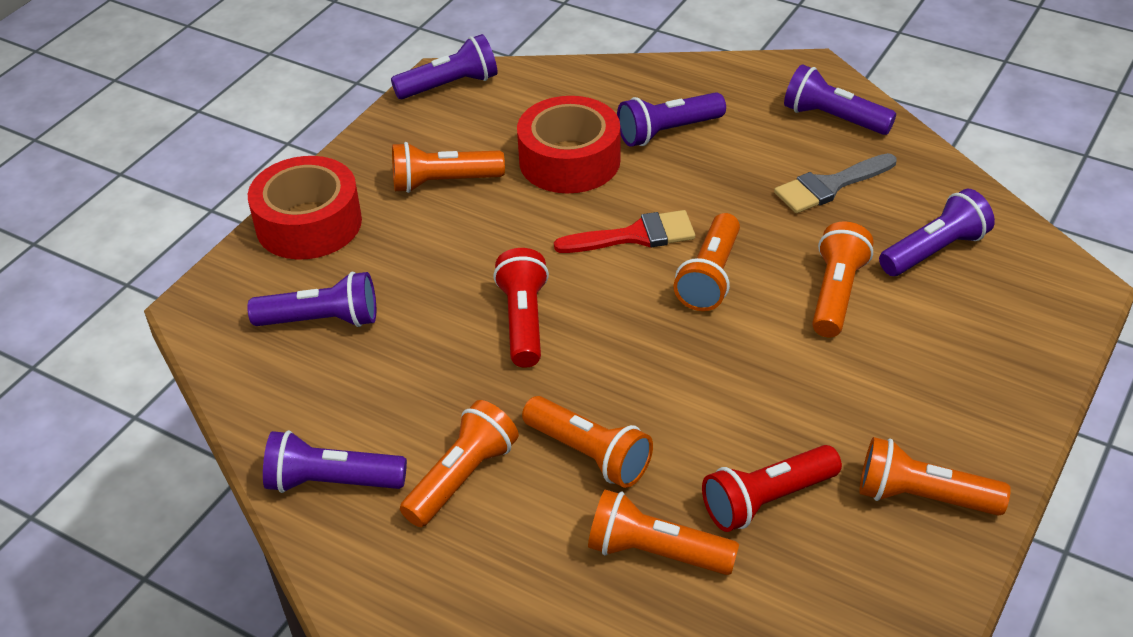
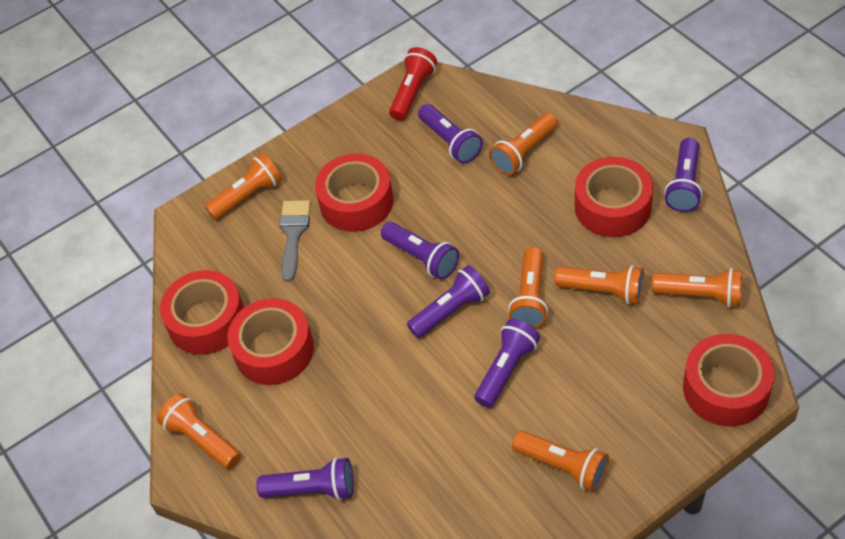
red brush: [554,210,695,253] = 1 -> none = 0
red flashlight: [493,248,549,368] [702,445,842,532] = 2 -> [389,47,437,121] = 1
red tape: [248,156,362,259] [517,96,621,194] = 2 -> [160,270,244,355] [227,298,314,385] [315,154,394,232] [575,157,653,237] [683,334,775,426] = 5

